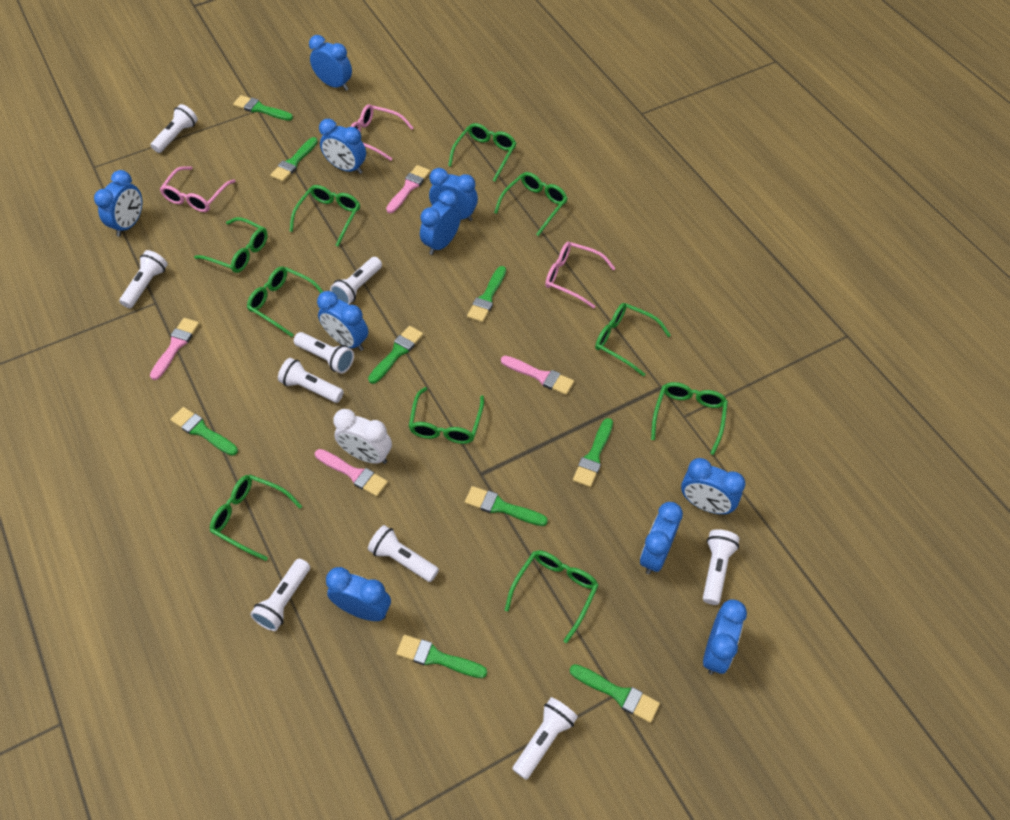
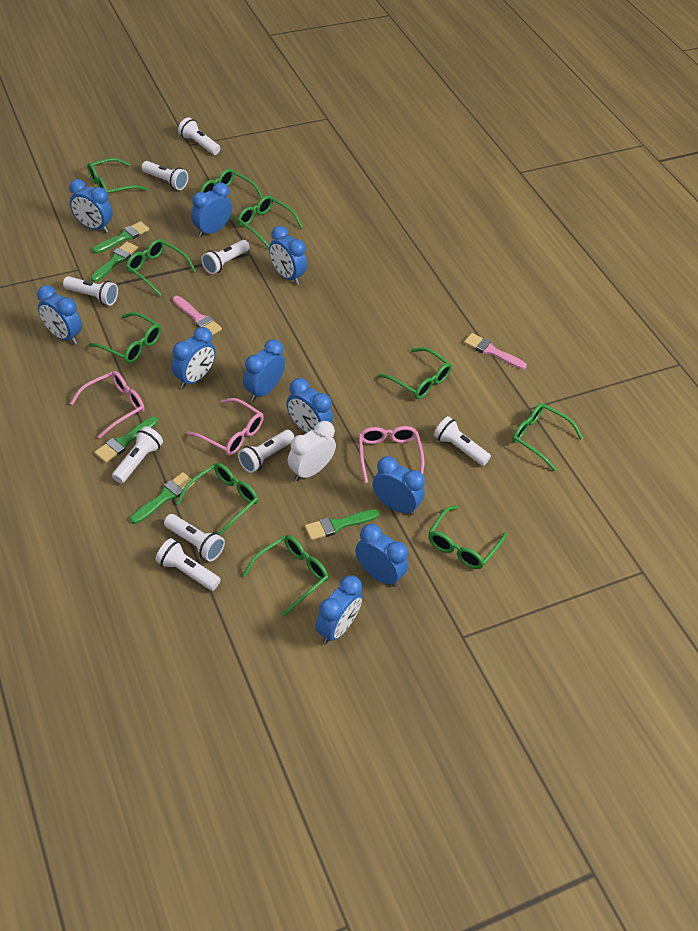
green brush: [170,407,238,456] [233,95,293,121] [270,137,318,182] [368,326,423,384] [396,635,487,678] [465,486,548,526] [467,266,506,322] [570,664,660,723] [573,418,613,487] = 9 -> [91,242,138,282] [92,221,149,254] [94,417,158,463] [130,472,195,524] [305,509,380,540] = 5
pink brush: [150,318,200,380] [315,449,388,497] [386,165,430,213] [501,356,574,395] = 4 -> [173,296,222,335] [464,333,527,370] = 2

